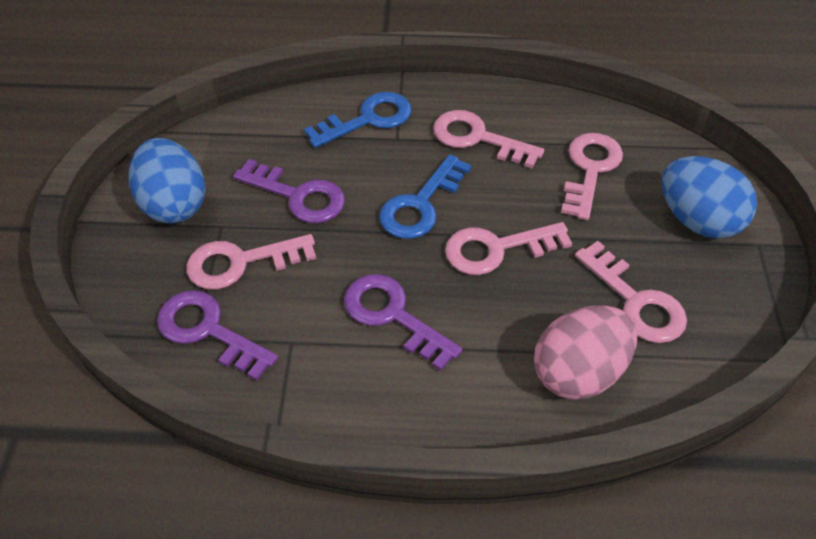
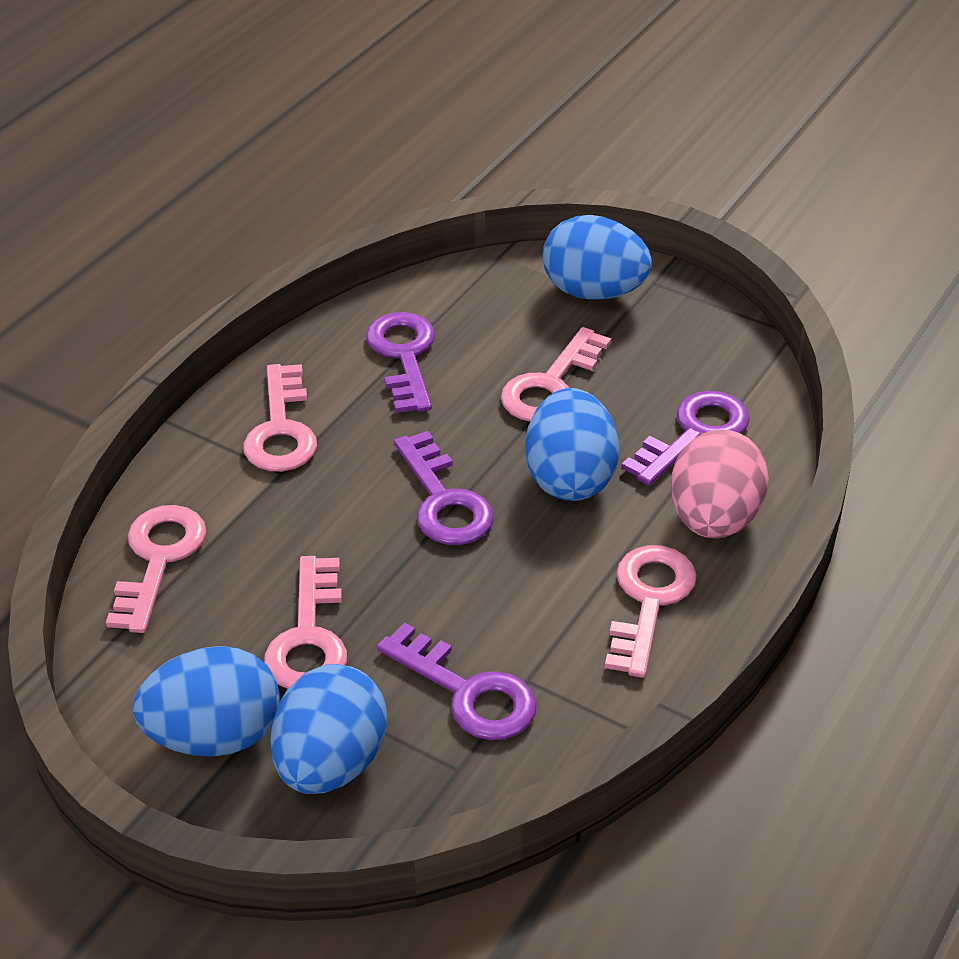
blue egg: [128,138,206,224] [661,156,757,239] = 2 -> [133,646,280,757] [271,664,387,794] [525,388,619,501] [543,215,652,300] = 4
blue key: [304,92,412,148] [379,154,471,239] = 2 -> none = 0
purple key: [157,290,278,381] [233,159,345,223] [344,274,462,371] = 3 -> [366,312,435,413] [377,623,537,740] [394,431,494,545] [622,391,750,486] = 4

